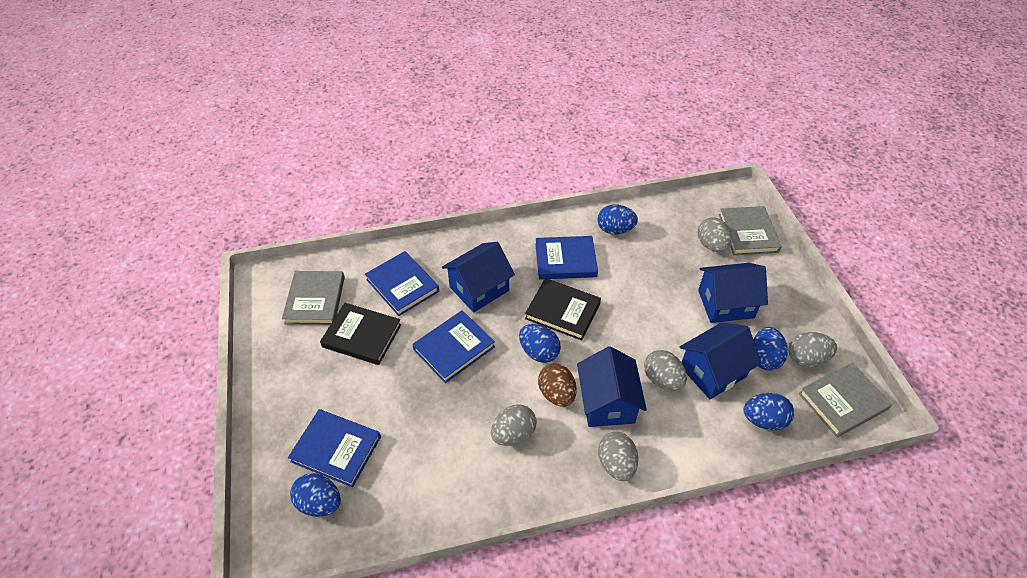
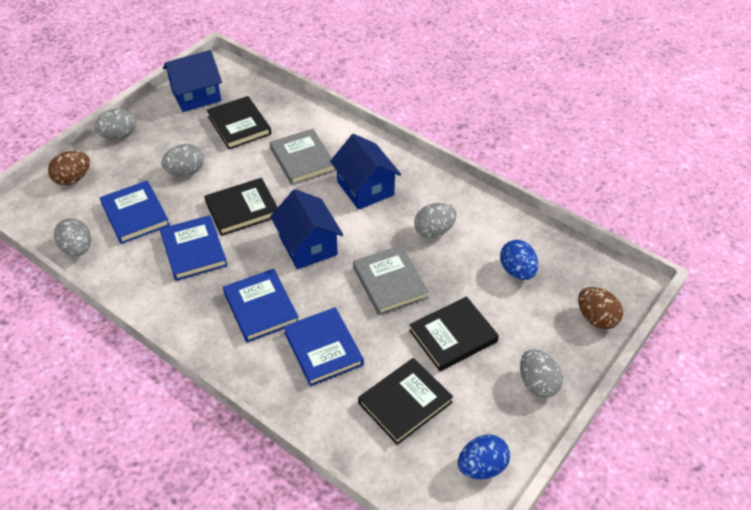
black book: [320,303,401,365] [525,278,601,341] = 2 -> [204,178,278,236] [206,96,271,149] [358,358,453,445] [409,296,499,371] = 4
blue egg: [290,473,341,517] [519,324,561,363] [597,205,638,234] [743,393,794,430] [754,327,788,371] = 5 -> [458,435,510,479] [500,240,538,280] = 2
blue house: [442,242,515,313] [577,346,647,427] [680,322,762,399] [698,263,768,323] = 4 -> [163,50,222,112] [270,189,343,269] [330,134,401,210] = 3
brown egg: [538,364,577,407] = 1 -> [48,151,90,185] [578,287,623,329] = 2
grey book: [282,271,345,325] [719,206,782,255] [798,362,892,437] = 3 -> [270,129,336,185] [353,245,429,315] = 2

